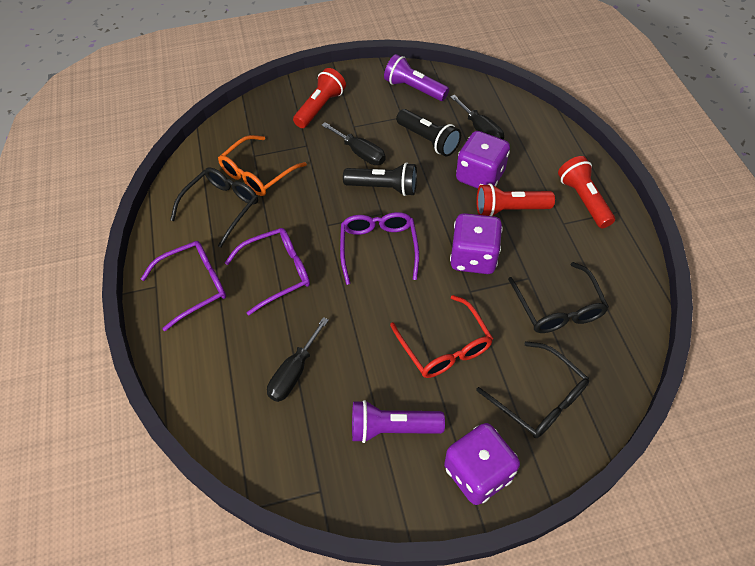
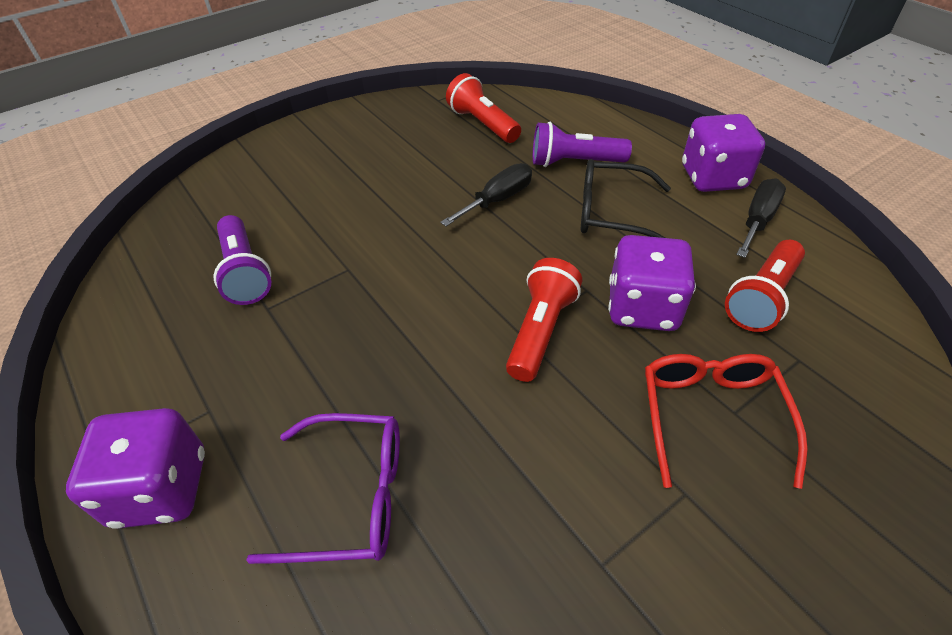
black flashlight: [343,162,417,196] [396,109,461,156] = 2 -> none = 0
black glasses: [170,167,258,247] [476,341,589,438] [508,262,609,333] = 3 -> [581,159,671,238] = 1
black screwdriver: [267,317,329,402] [322,122,386,165] [450,95,504,140] = 3 -> [440,163,532,226] [736,178,786,258] = 2
orange glasses: [218,135,307,196] = 1 -> none = 0
purple glasses: [141,241,226,331] [225,228,310,316] [340,212,419,285] = 3 -> [246,413,400,564] = 1

